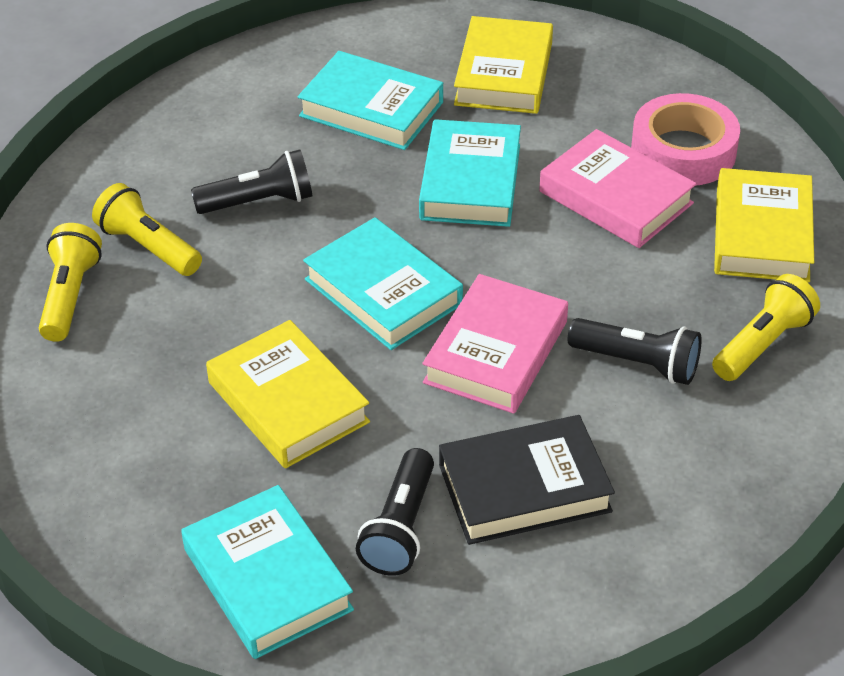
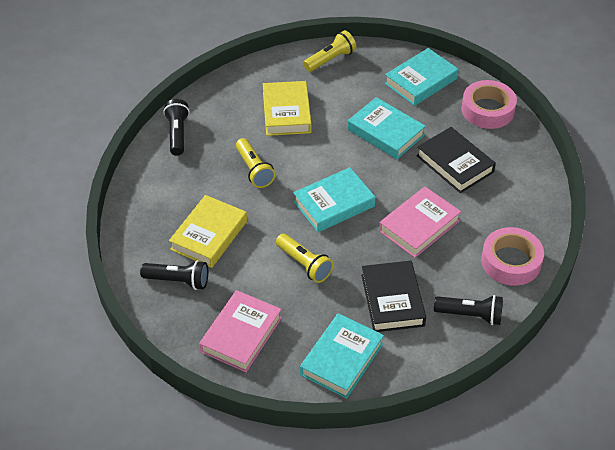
black book: [439,415,615,545] = 1 -> [361,261,426,332] [416,127,496,193] = 2
pink tape: [631,93,740,185] = 1 -> [462,80,517,129] [481,227,544,286] = 2
yellow book: [206,320,370,468] [454,16,553,114] [714,168,814,283] = 3 -> [169,195,247,268] [263,81,312,136] = 2

